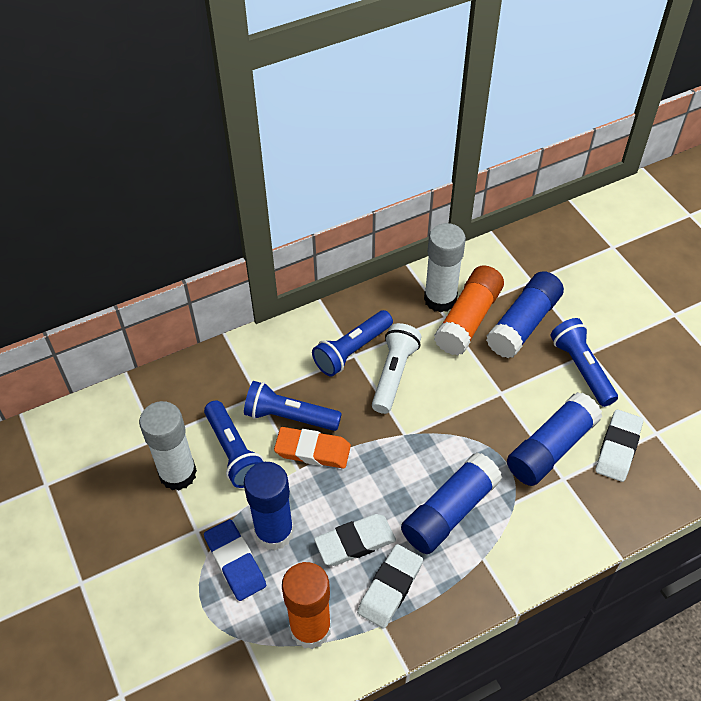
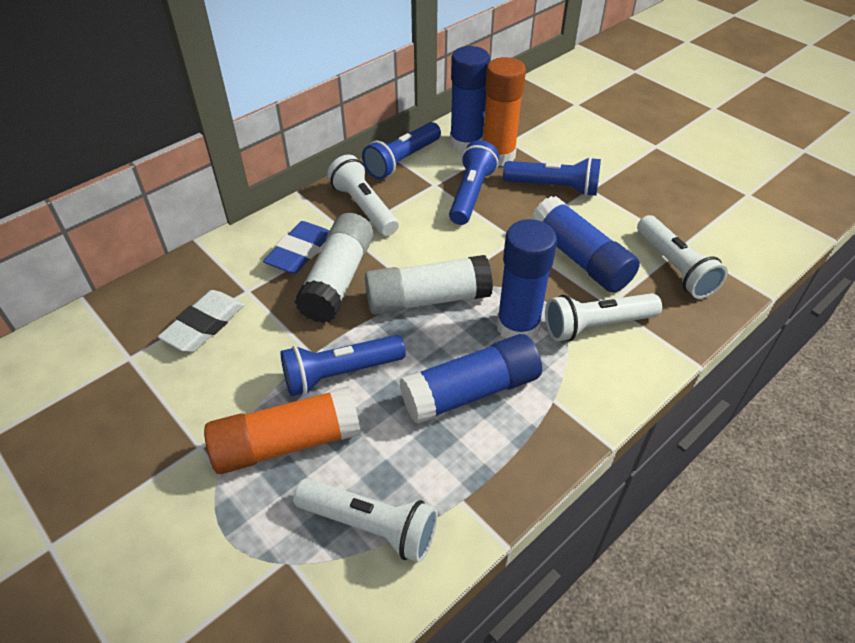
orange eraser: [274,427,351,469] = 1 -> none = 0
white eraser: [314,514,396,566] [357,544,423,629] [595,409,643,482] = 3 -> [158,290,244,352] = 1
white flashlight: [372,323,421,414] = 1 -> [293,478,438,563] [327,155,399,236] [545,293,662,342] [637,215,728,299] = 4

